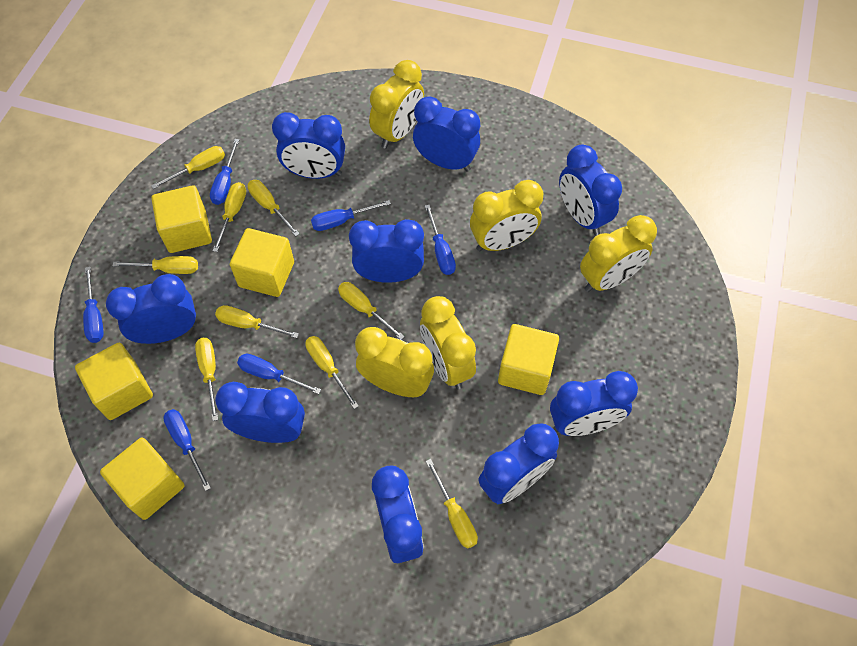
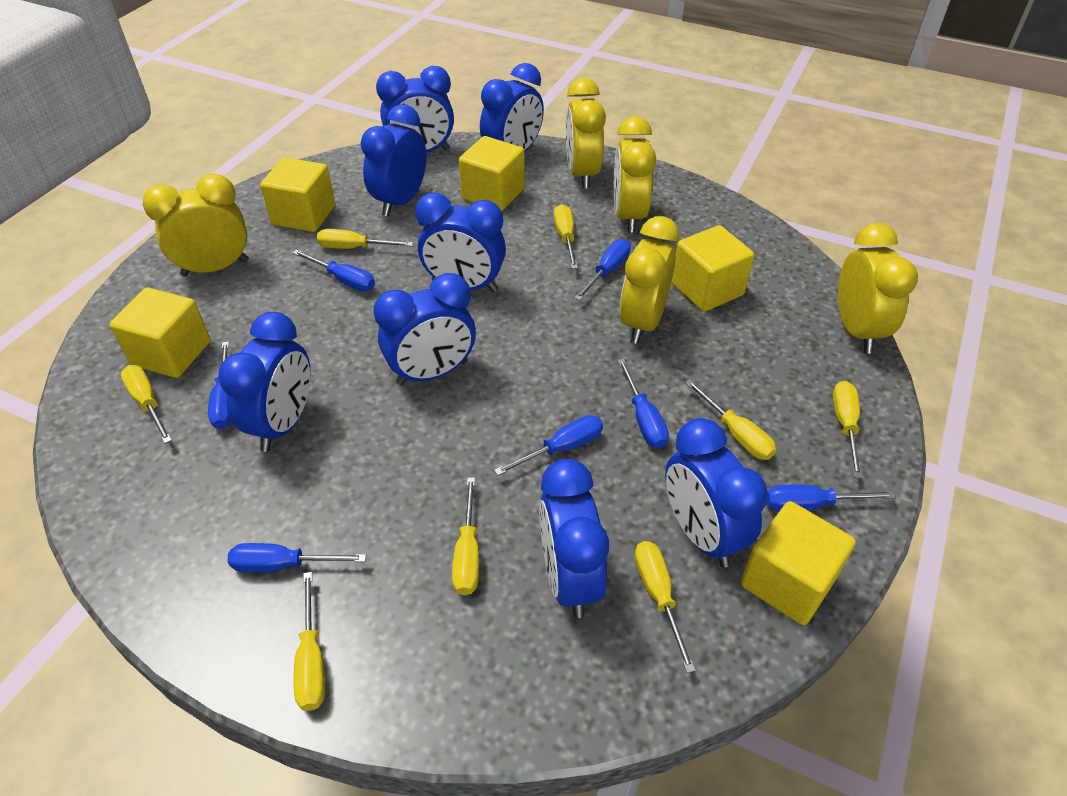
blue clock: [106,274,197,344] [215,382,305,443] [272,112,345,179] [349,219,424,283] [372,465,424,563] [413,96,480,172] [478,423,559,504] [550,371,638,436] [559,145,622,236] = 9 -> [218,312,311,452] [361,104,427,217] [373,273,476,386] [376,66,454,153] [415,193,506,292] [480,63,544,152] [539,459,609,618] [665,418,768,567] = 8
blue screwdriver: [83,267,104,343] [163,409,211,491] [210,139,239,205] [237,354,321,394] [311,200,391,231] [425,205,456,275] = 6 -> [208,341,232,429] [227,543,366,572] [293,250,375,292] [494,415,603,476] [575,239,631,301] [617,359,669,448] [766,484,896,512] = 7
yellow screwdriver: [112,256,198,274] [151,146,225,189] [195,338,218,421] [212,182,246,252] [215,305,299,338] [248,180,300,236] [305,336,359,409] [338,282,405,340] [426,459,478,549] = 9 -> [121,365,172,444] [294,572,325,711] [317,229,413,249] [452,477,479,595] [554,204,578,269] [634,541,696,673] [685,379,776,460] [833,381,862,478] = 8

